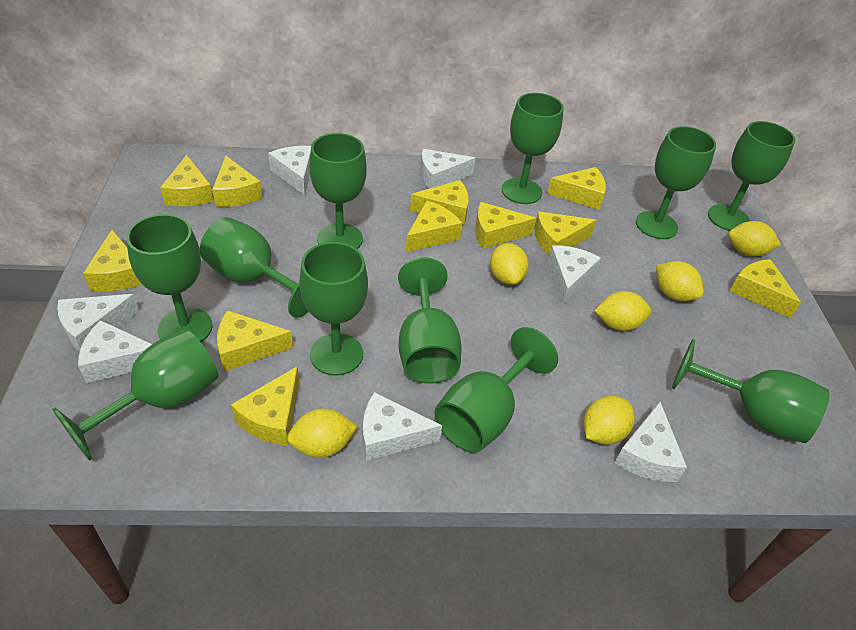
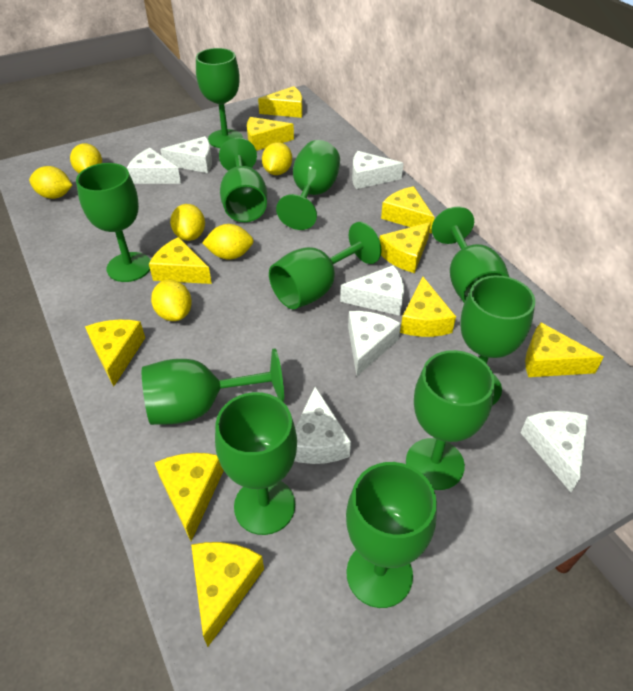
yellow cheese: [83,230,142,292] [160,155,214,206] [212,156,262,207] [217,310,293,371] [231,366,299,446] [406,201,462,252] [410,180,469,225] [475,202,536,249] [534,212,596,255] [547,167,606,210] [730,259,801,318] = 11 -> [85,320,145,387] [149,237,212,284] [155,453,224,541] [191,542,264,647] [247,117,294,151] [258,86,303,118] [379,222,431,273] [381,186,435,234] [400,276,456,337] [525,323,604,377] = 10

